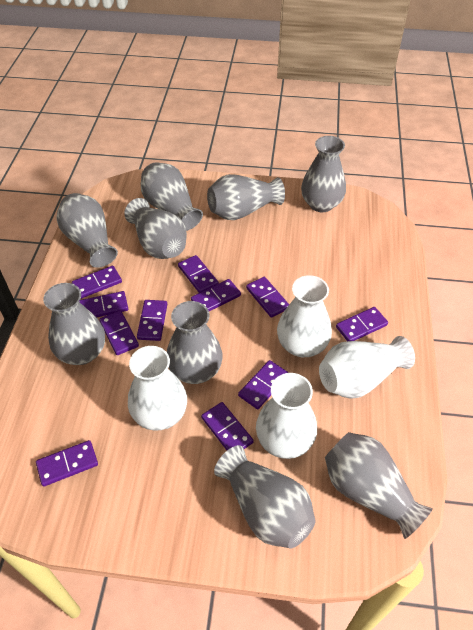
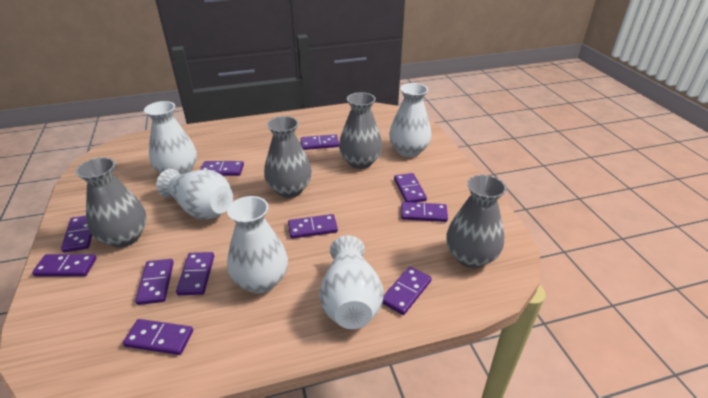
grey vase: [43,283,105,365] [57,193,118,268] [124,198,187,259] [141,162,203,231] [167,301,223,384] [207,174,285,220] [214,445,316,549] [301,136,346,212] [325,432,433,539] = 9 -> [76,157,147,248] [264,116,312,198] [339,92,382,169] [446,175,507,268] = 4
white vase: [128,346,187,431] [256,373,317,459] [277,275,332,357] [319,336,415,399] = 4 -> [144,101,197,174] [156,169,233,220] [227,196,288,294] [319,236,384,329] [389,83,431,157] = 5

